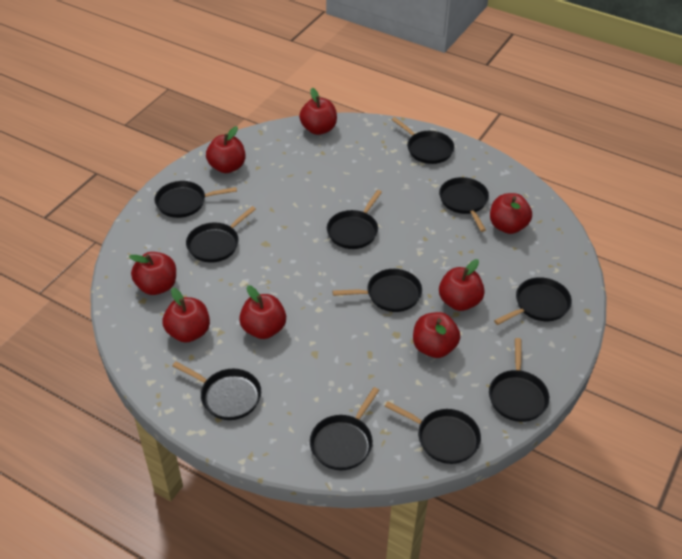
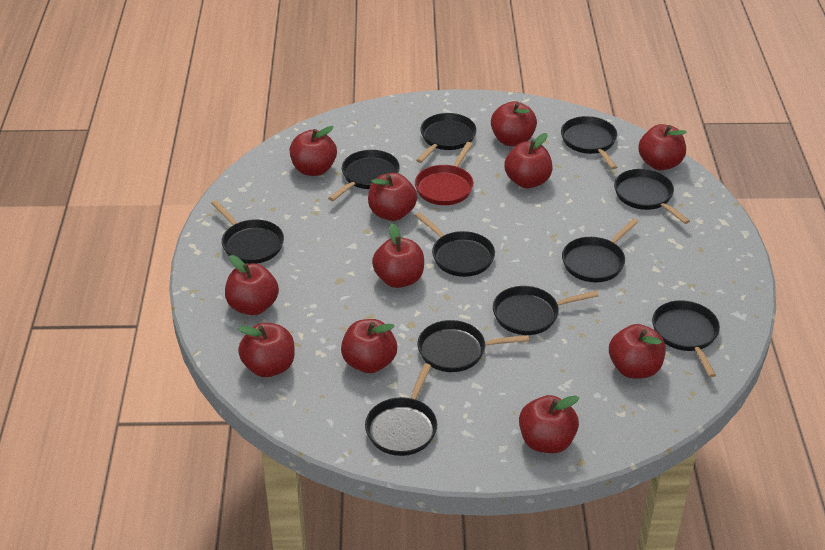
red apple: [129,252,176,295] [163,288,210,343] [206,126,246,173] [239,285,286,339] [299,88,337,135] [413,312,460,358] [439,259,485,311] [490,193,532,234] = 8 -> [225,255,279,315] [238,323,295,377] [290,126,337,176] [341,319,397,373] [368,173,417,221] [372,224,424,288] [491,101,537,146] [504,133,552,188] [519,395,579,453] [609,324,666,379] [638,124,687,170] = 11
red pan: none = 0 -> [415,142,474,205] = 1

